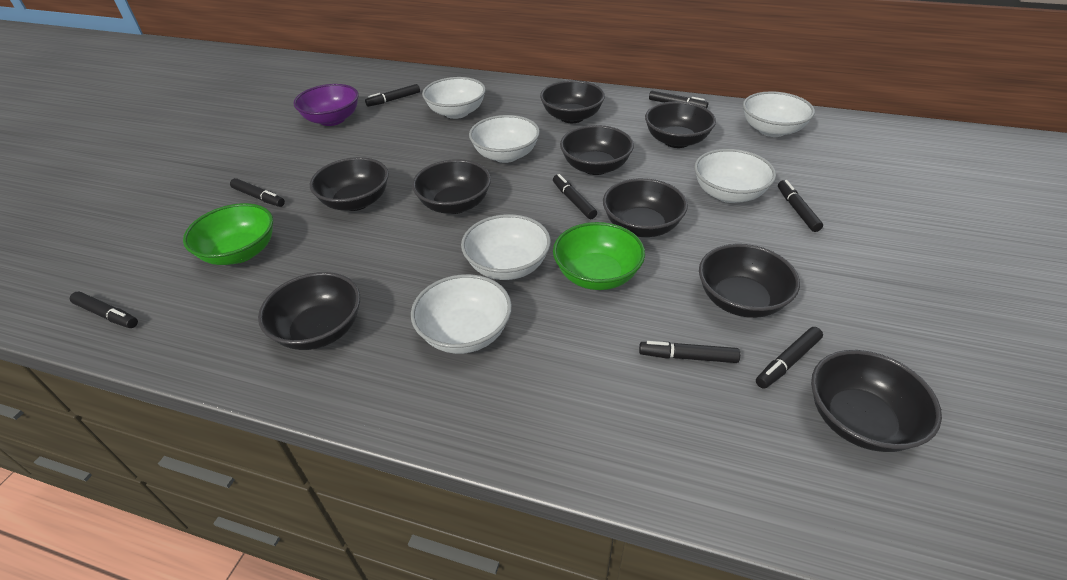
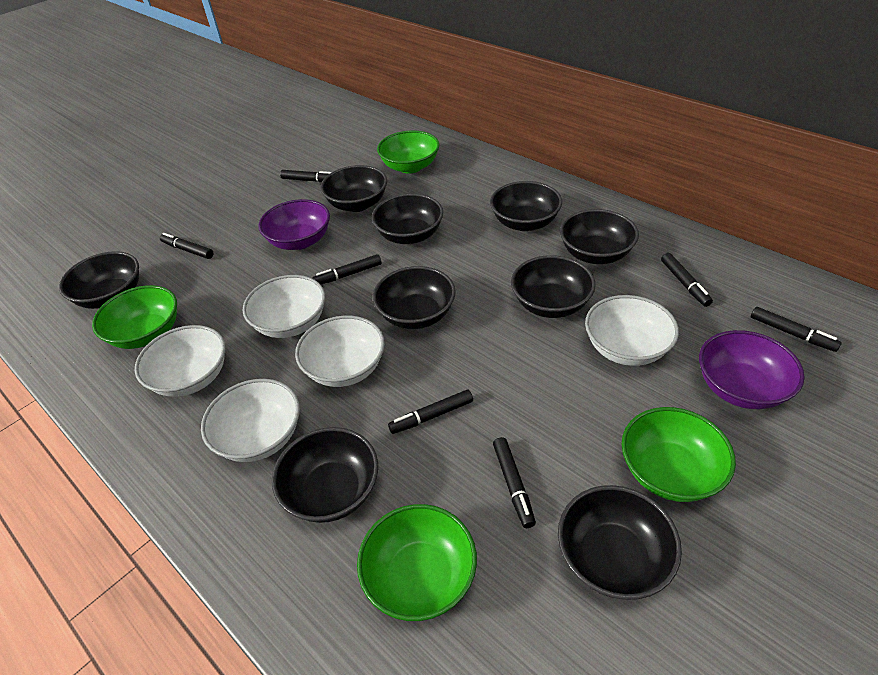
black marker: [70,291,138,328] [230,178,285,207] [365,84,420,107] [553,174,597,219] [639,341,740,363] [649,91,708,108] [756,327,823,389] [778,180,823,232] = 8 -> [160,233,213,259] [280,170,332,182] [312,254,382,284] [388,389,473,434] [493,437,536,528] [661,253,713,307] [751,307,842,352] = 7
green bowl: [183,203,273,265] [553,222,645,290] = 2 -> [92,285,177,349] [357,504,477,621] [377,131,440,174] [621,407,736,502] = 4
purple bowl: [293,84,359,126] = 1 -> [258,199,330,250] [699,330,805,409] = 2
white bowl: [411,274,512,354] [422,77,486,119] [461,214,551,280] [469,115,540,163] [694,149,776,203] [743,91,815,137] = 6 -> [135,325,226,397] [201,379,300,462] [242,275,325,338] [295,316,385,387] [585,295,679,366] = 5

